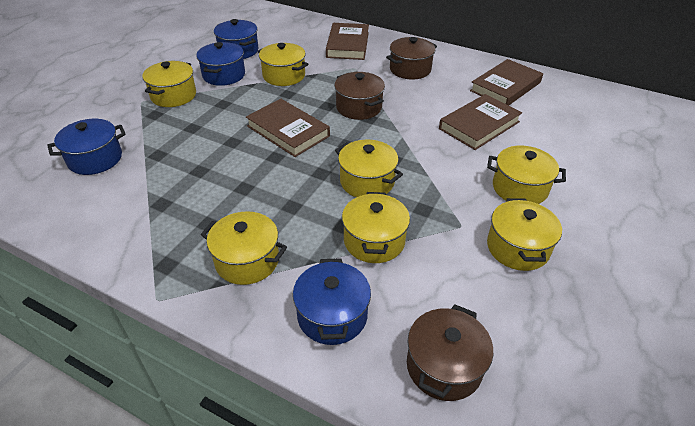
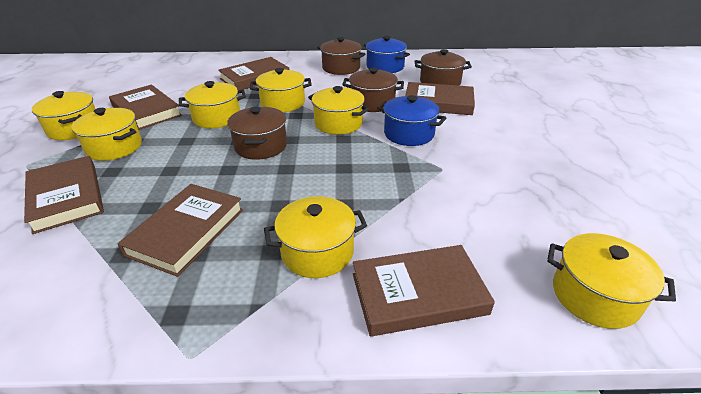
blue pot: [47,119,126,175] [196,42,245,86] [214,19,259,59] [293,258,371,345] = 4 -> [364,36,410,73] [377,95,446,146] = 2
brown book: [246,99,330,157] [326,23,369,60] [439,94,522,150] [470,59,543,105] = 4 -> [24,156,104,234] [109,84,182,130] [117,184,243,277] [218,57,289,90] [353,245,495,337] [405,82,475,115] = 6
brown pot: [334,72,385,120] [386,37,437,80] [407,304,493,401] = 3 -> [227,107,287,160] [317,37,366,75] [342,68,404,112] [414,49,472,86] = 4

